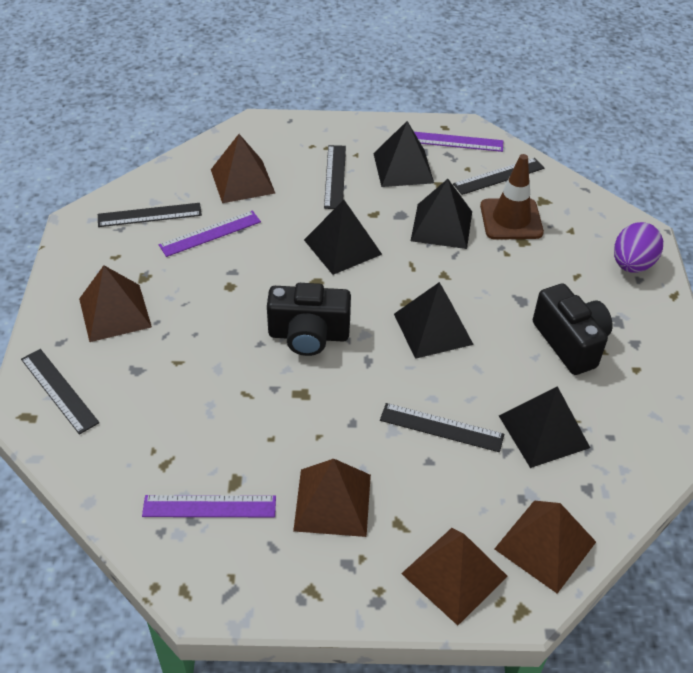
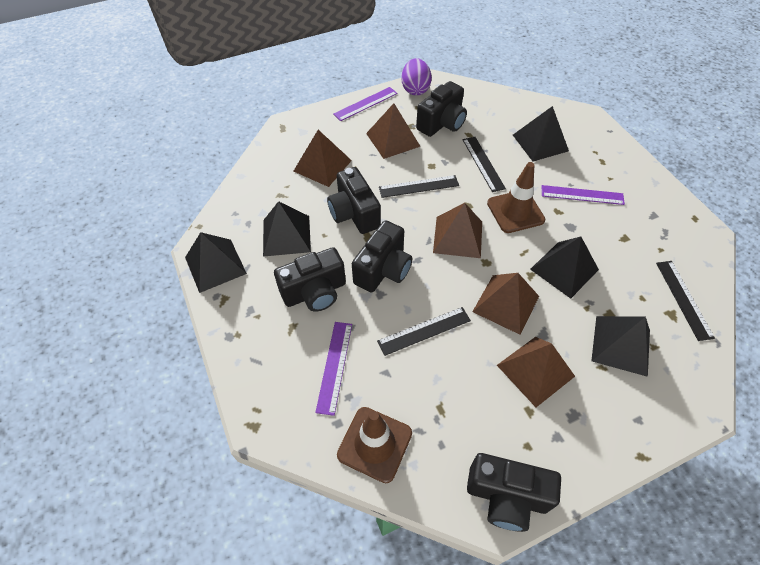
black camera: [267,283,351,356] [533,284,613,375] = 2 -> [274,247,346,312] [327,167,381,234] [352,220,412,293] [416,81,467,137] [467,453,561,532] = 5
black ruler: [21,349,99,435] [98,203,202,227] [324,145,346,209] [380,403,504,452] [453,158,544,195] = 5 -> [377,307,471,356] [379,175,459,198] [463,137,506,192] [656,261,715,341] = 4
brown traffic cone: [480,154,544,240] = 1 -> [337,407,412,483] [487,162,545,233] = 2

